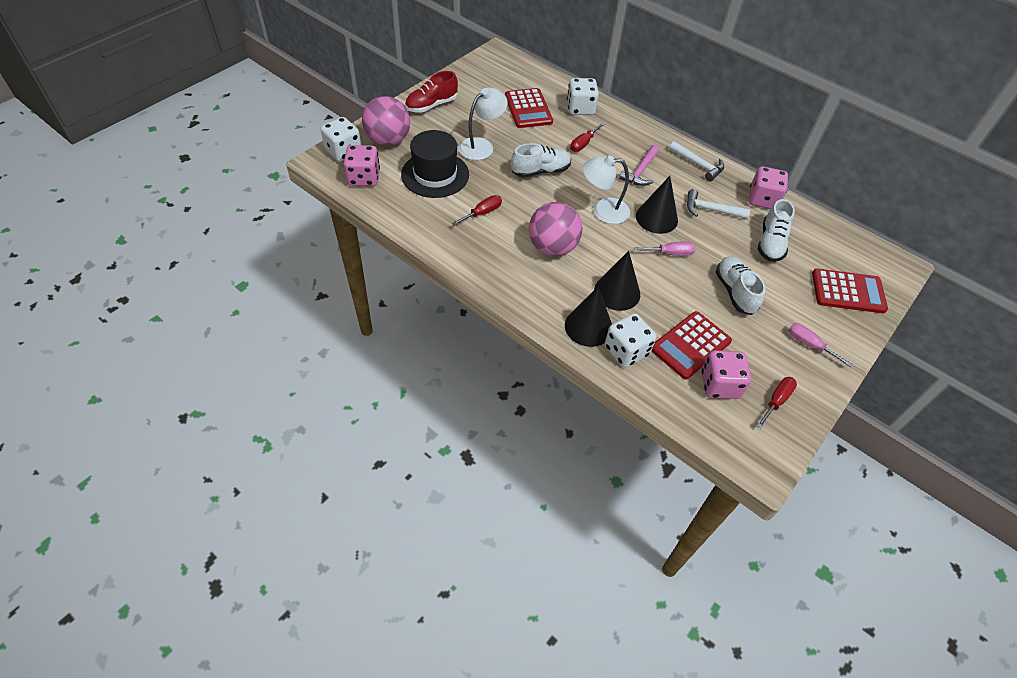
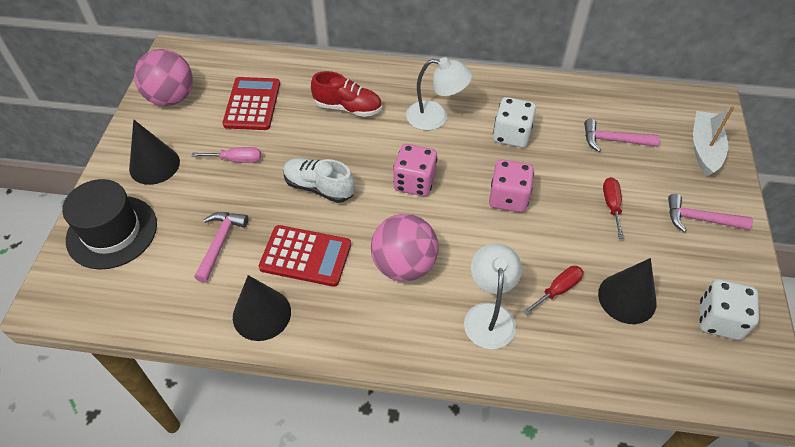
pink dice: [344,145,380,186] [701,350,751,399] [749,166,788,209] = 3 -> [393,144,438,196] [489,160,534,212] = 2
pink hammer: [619,145,659,186] = 1 -> [194,212,248,283] [584,119,660,152] [668,194,753,232] = 3
pink screwdriver: [634,242,696,256] [788,323,852,367] = 2 -> [192,147,261,163] = 1
red calculator: [505,88,553,128] [651,311,732,379] [812,268,888,313] = 3 -> [222,77,280,130] [259,225,351,287] = 2
red screwdriver: [452,195,502,226] [570,122,605,152] [756,377,797,428] = 3 -> [522,266,584,315] [603,177,624,239] = 2
white boat: none = 0 -> [693,106,735,176] = 1
white dice: [320,117,361,162] [567,78,599,115] [605,313,656,368] = 3 -> [493,97,536,148] [699,279,759,340] = 2
white hammer: [669,141,724,181] [687,189,751,219] = 2 -> none = 0
white shoe: [511,143,571,178] [716,256,766,315] [758,199,795,262] = 3 -> [283,158,355,203] = 1

